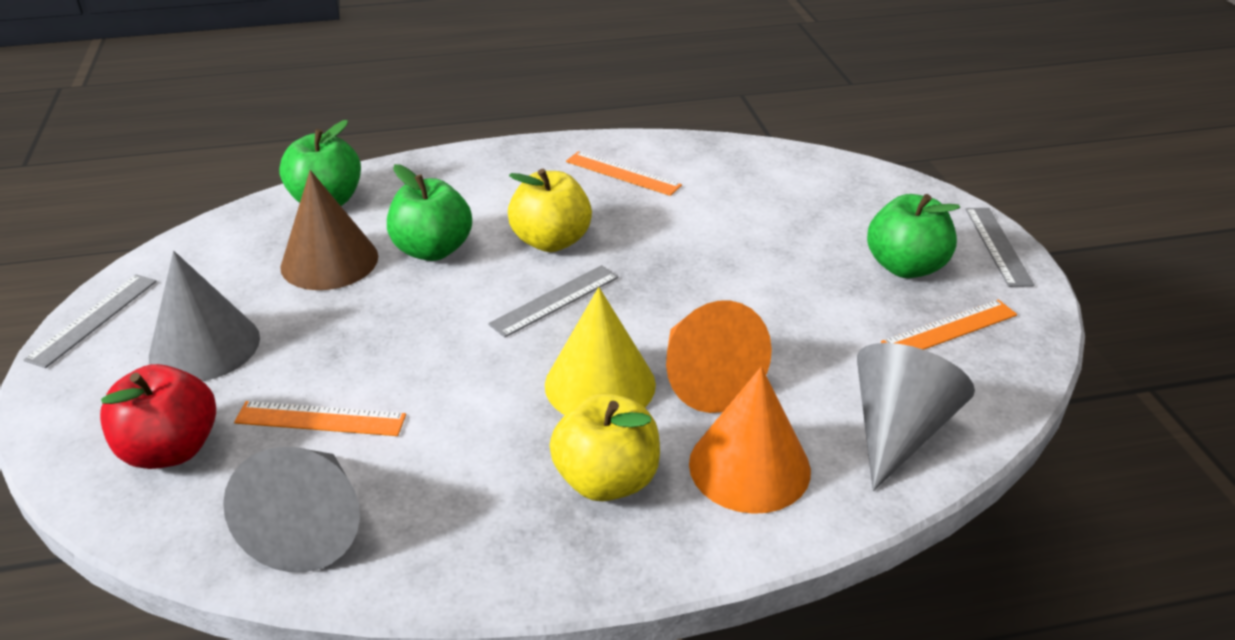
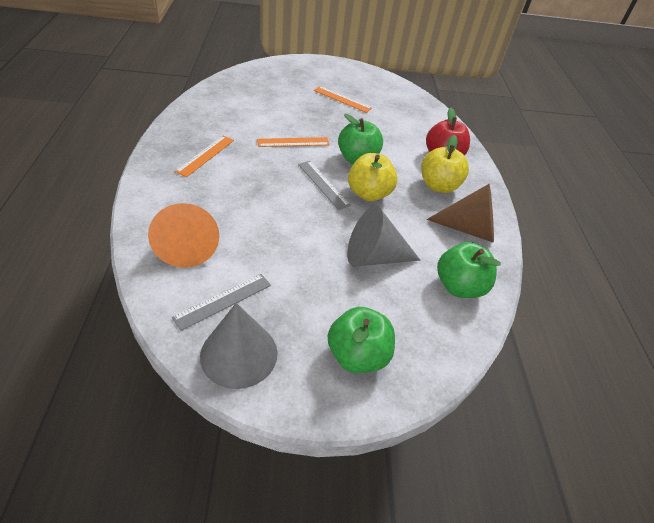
grey cone: [149,251,260,381] [223,447,360,572] [857,343,975,491] = 3 -> [200,303,278,389] [347,206,421,266] = 2
grey ruler: [24,274,157,368] [488,265,619,337] [965,208,1035,287] = 3 -> [172,274,271,331] [298,161,351,210] = 2
orange cone: [666,301,772,413] [689,367,811,514] = 2 -> [148,203,219,268] = 1
yellow cone: [545,287,656,415] = 1 -> none = 0

